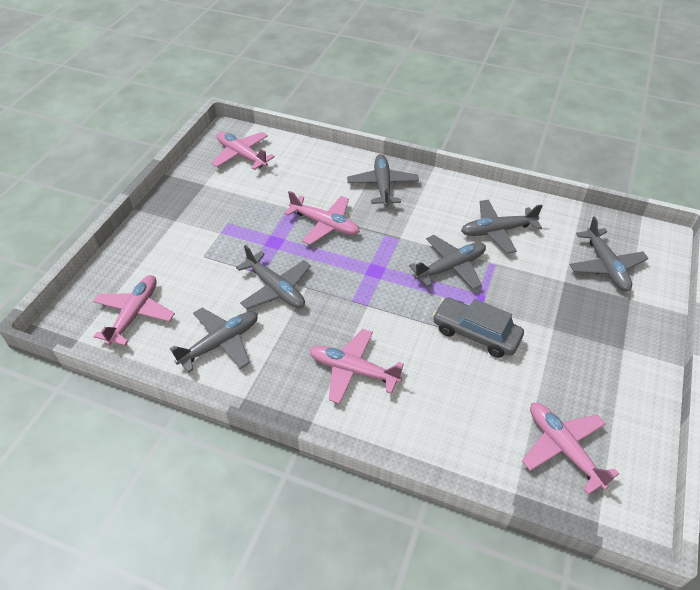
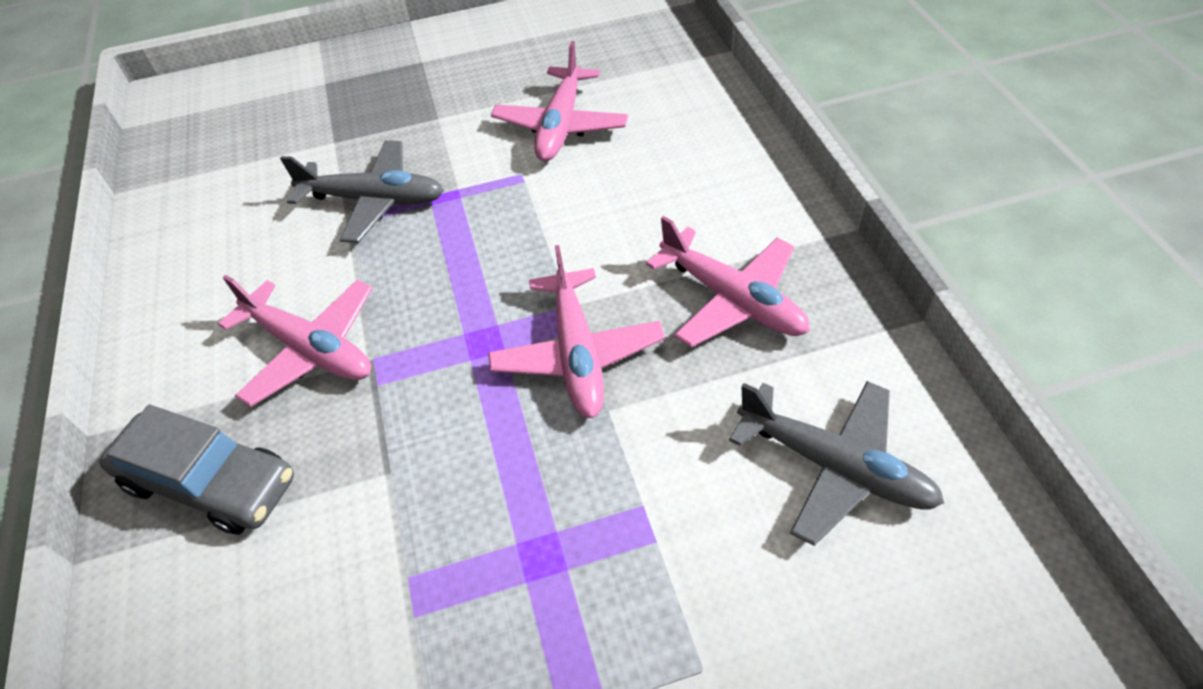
grey plane: [170,308,258,373] [236,245,311,309] [347,154,419,207] [409,235,486,290] [461,200,543,254] [570,216,648,291] = 6 -> [280,140,444,243] [729,381,944,546] = 2
pink plane: [93,275,175,346] [211,132,275,170] [284,191,360,245] [309,329,404,404] [522,403,619,495] = 5 -> [218,275,373,407] [488,245,665,418] [491,41,628,161] [646,216,810,347] = 4

